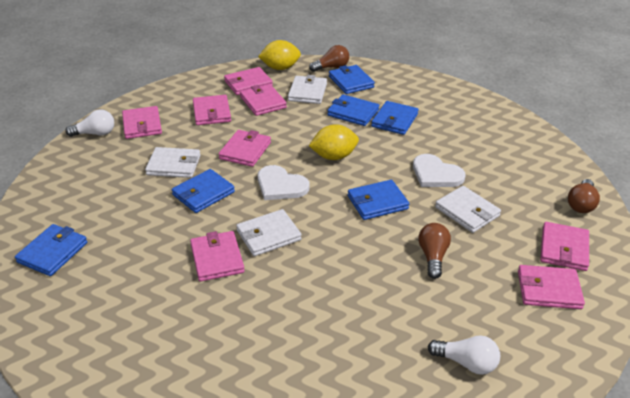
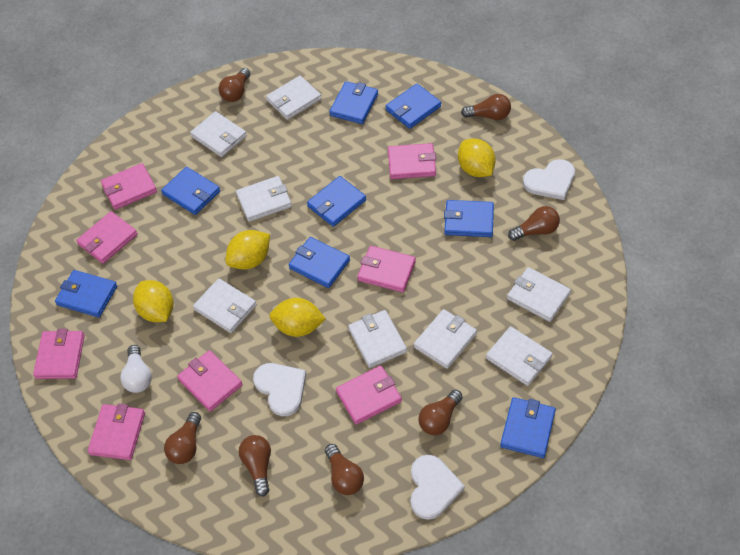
blue wallet: [15,224,87,276] [172,169,235,213] [327,94,379,126] [329,65,375,94] [348,180,409,220] [371,101,419,135] = 6 -> [55,270,117,318] [161,167,220,215] [288,237,350,288] [307,176,366,227] [329,81,378,124] [386,84,441,129] [444,200,494,237] [500,397,556,458] = 8
brown light bulb: [309,45,349,72] [418,223,451,279] [568,179,600,213] = 3 -> [164,412,201,464] [219,68,250,102] [239,435,271,497] [325,444,364,495] [419,390,463,435] [461,94,511,120] [508,206,560,241] = 7
white heart: [258,165,309,200] [413,154,465,187] = 2 -> [253,363,306,416] [410,455,465,520] [523,159,575,200] = 3
white light bulb: [65,109,114,137] [428,335,500,375] = 2 -> [120,345,152,393] = 1
white wallet: [145,147,201,178] [236,209,302,256] [288,75,327,104] [435,186,501,233] = 4 -> [190,111,247,157] [193,278,257,333] [236,176,292,222] [266,76,322,120] [348,310,407,368] [414,309,477,369] [486,326,553,386] [507,267,571,322] = 8
yellow lemon: [258,40,301,70] [309,124,359,160] = 2 -> [133,280,174,322] [226,230,270,270] [269,298,326,337] [458,138,496,177] = 4

